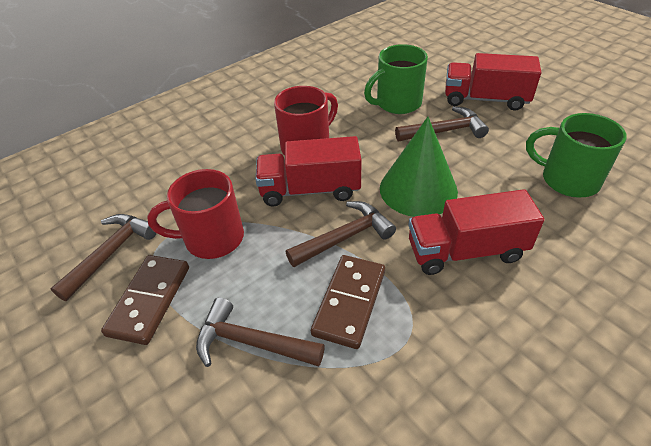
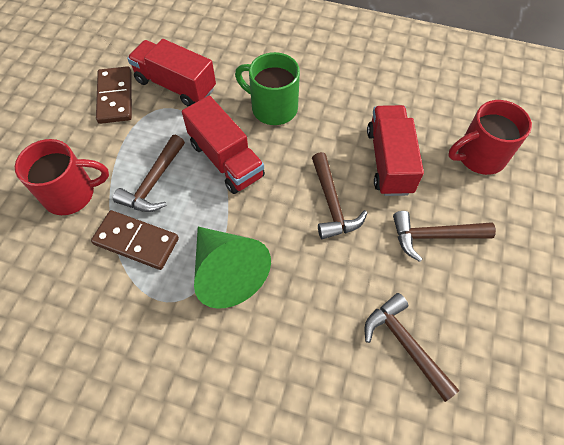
green mug: [364,44,428,114] [526,113,627,198] = 2 -> [235,52,300,125] = 1

